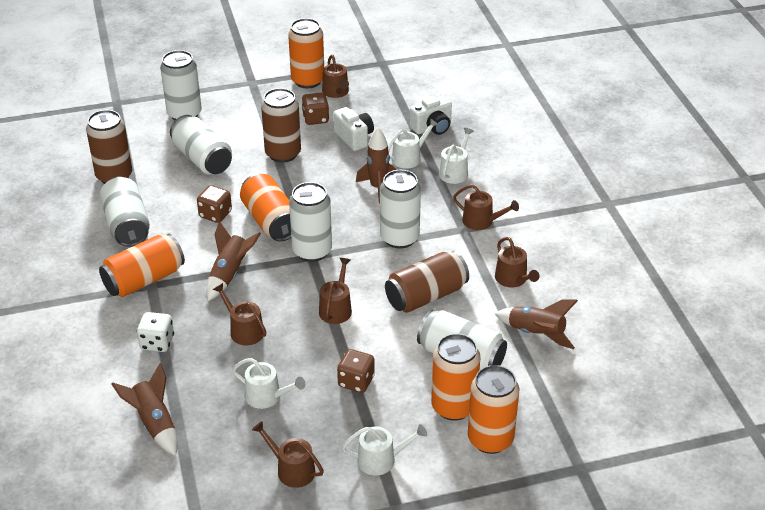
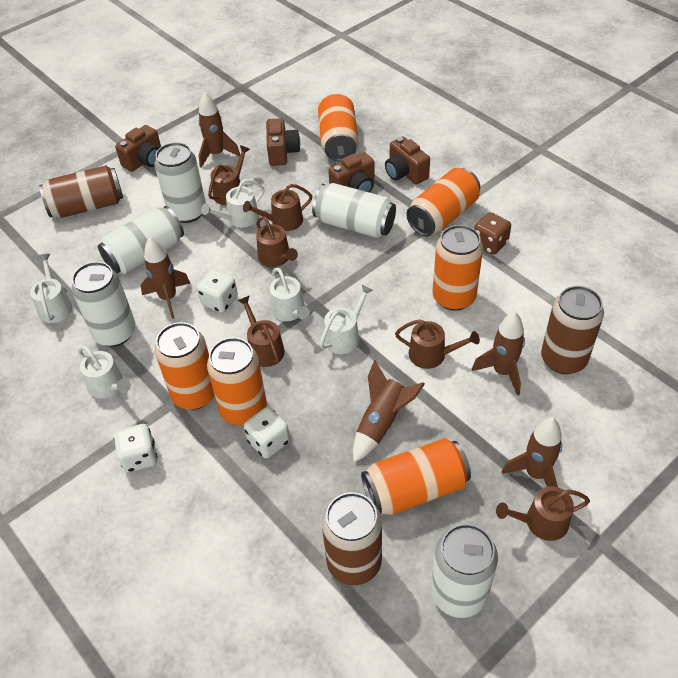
brown camera: none = 0 -> [115,125,161,172] [266,118,300,166] [328,152,375,192] [385,137,430,185] = 4
brown dice: [197,185,232,223] [301,93,329,125] [337,349,375,393] = 3 -> [474,212,511,255] = 1
brown rocket: [112,363,178,456] [207,221,261,301] [356,128,397,204] [495,299,578,349] = 4 -> [141,237,190,319] [198,92,240,167] [353,360,425,462] [472,312,525,396] [502,418,562,487] = 5
orange can: [99,234,185,297] [240,174,291,241] [288,18,324,88] [431,333,481,421] [468,365,519,454] = 5 -> [155,322,215,410] [207,337,267,425] [318,94,359,162] [361,438,471,515] [406,168,480,237] [433,225,483,311] = 6
white camera: [333,107,374,151] [409,96,452,135] = 2 -> none = 0
white can: [100,177,150,247] [160,50,202,120] [170,115,232,175] [289,182,332,262] [380,170,421,249] [417,310,507,369] = 6 -> [72,262,136,347] [98,206,184,274] [154,142,206,223] [312,183,396,238] [431,524,498,618] = 5
white dice: [137,312,174,352] = 1 -> [114,424,158,473] [197,269,238,313] [244,407,290,458] = 3
white watering can: [232,358,305,409] [342,424,427,476] [388,118,439,169] [439,128,474,184] = 4 -> [30,254,72,323] [78,346,131,399] [201,179,264,227] [270,268,310,321] [320,285,373,354] = 5

